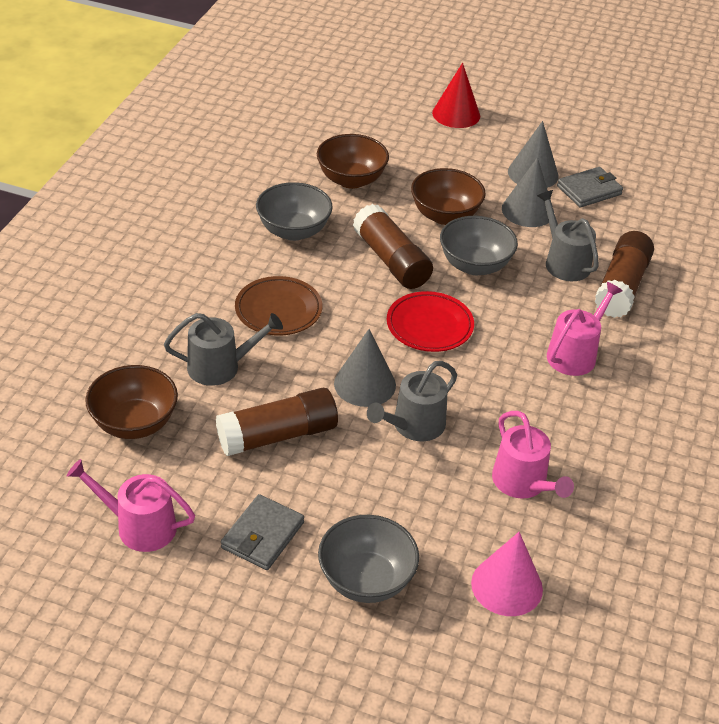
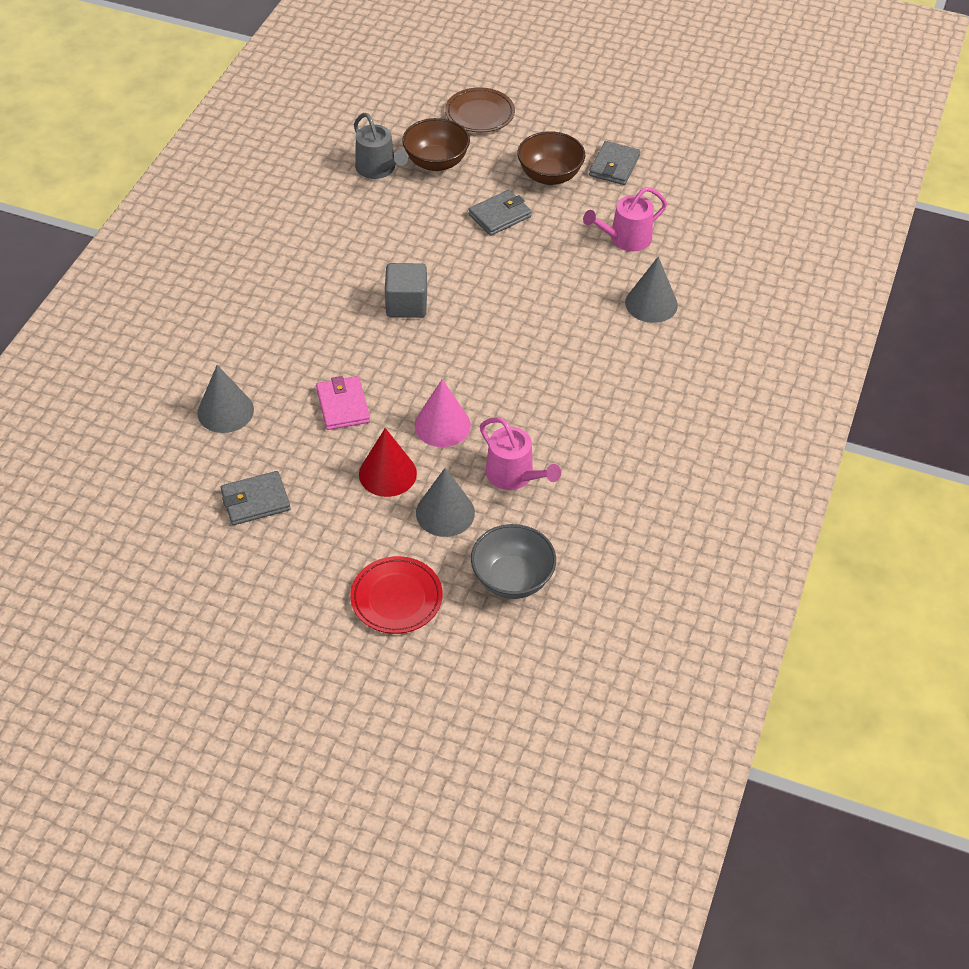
brown bowl: [85,365,178,439] [317,134,389,189] [411,168,486,225] = 3 -> [402,118,470,171] [517,131,585,185] = 2
brown glue stick: [216,388,338,456] [353,204,433,289] [594,231,654,318] = 3 -> none = 0
grey bowl: [256,182,333,241] [318,515,419,603] [440,216,518,275] = 3 -> [471,524,556,599] = 1
grey cube: none = 0 -> [385,263,427,318] = 1
grey wallet: [221,494,304,570] [557,167,623,207] = 2 -> [221,471,291,525] [468,190,532,236] [589,141,641,185] = 3
grey watering can: [164,313,283,386] [367,361,457,441] [537,190,599,281] = 3 -> [354,113,408,179] = 1
pink wallet: none = 0 -> [316,376,370,430] = 1
pink watering can: [67,459,195,552] [492,411,574,498] [547,282,622,376] = 3 -> [480,417,561,490] [583,187,667,251] = 2

